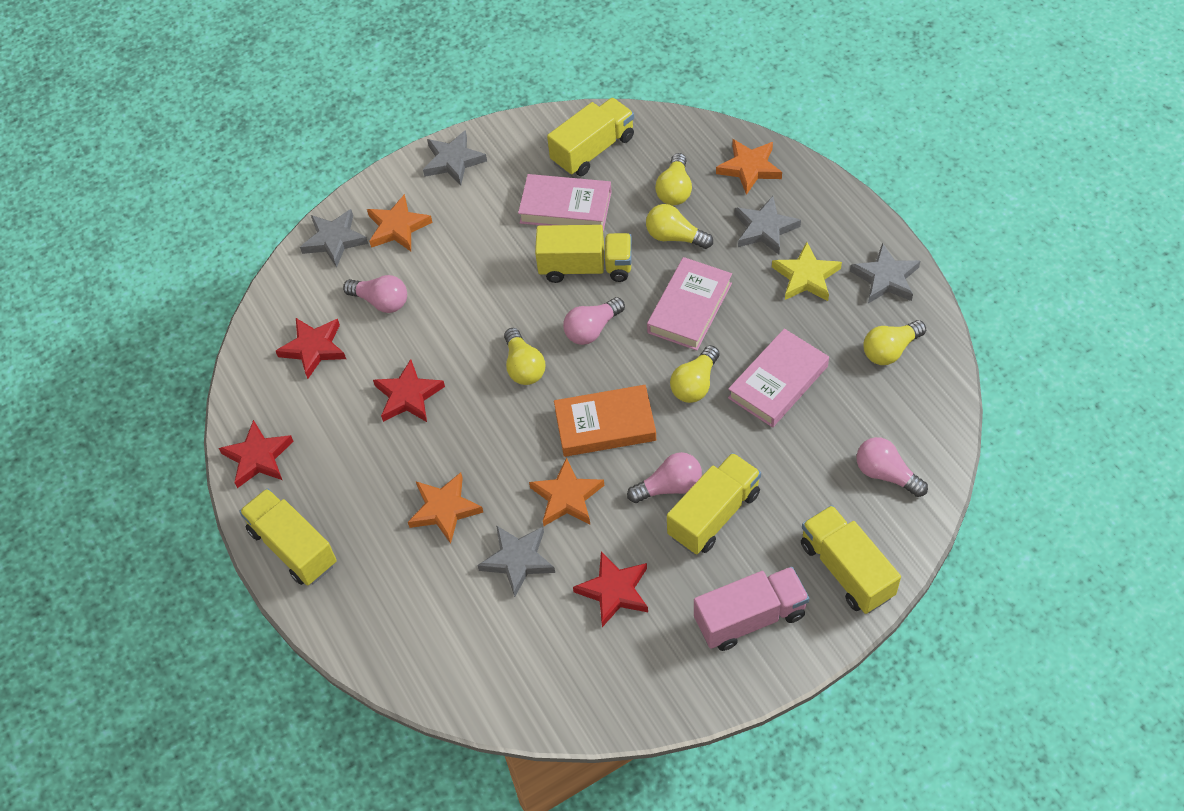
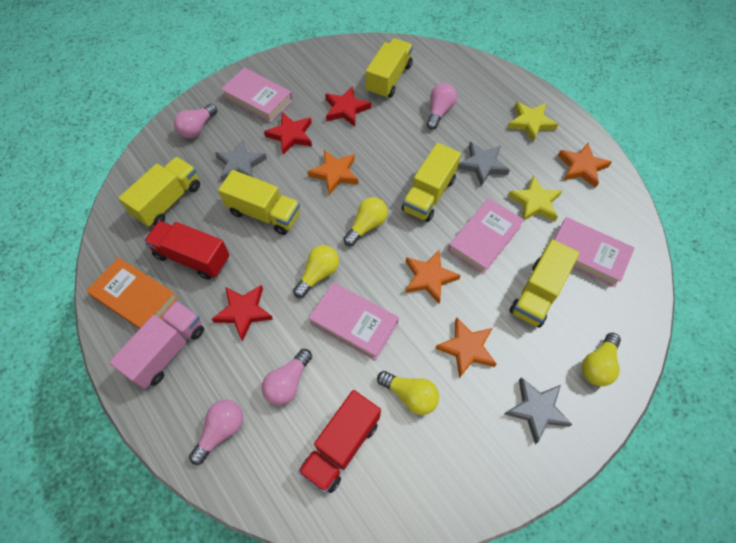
grey star: [300,209,368,268] [423,130,487,186] [478,525,555,597] [734,196,801,255] [850,243,920,303] = 5 -> [215,139,267,182] [458,142,510,187] [505,377,573,444] = 3
pink book: [518,174,612,231] [647,257,732,351] [728,329,829,428] = 3 -> [221,68,293,123] [309,282,399,360] [448,198,524,274] [554,217,635,287] = 4
red star: [219,420,294,488] [276,318,346,379] [373,359,445,422] [573,551,648,627] = 4 -> [212,285,273,341] [264,112,312,155] [325,86,371,127] = 3
red truck: none = 0 -> [144,221,230,280] [298,390,381,493] = 2
yellow light bulb: [504,328,545,385] [646,204,713,249] [655,153,692,205] [670,345,720,403] [863,320,926,365] = 5 -> [293,245,339,298] [343,197,388,246] [377,371,439,415] [582,333,621,386] = 4
yellow star: [772,242,842,301] = 1 -> [507,102,558,142] [508,176,562,221] = 2

